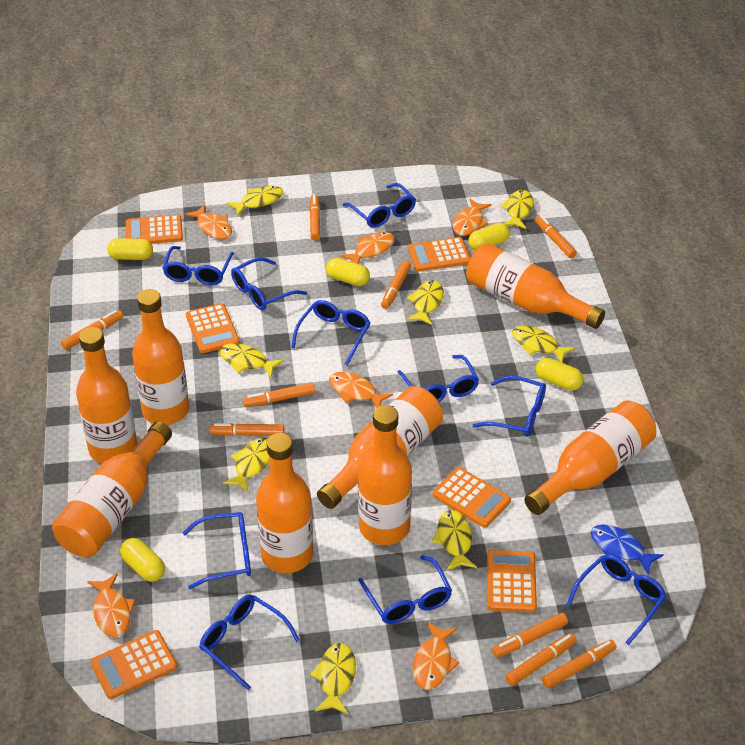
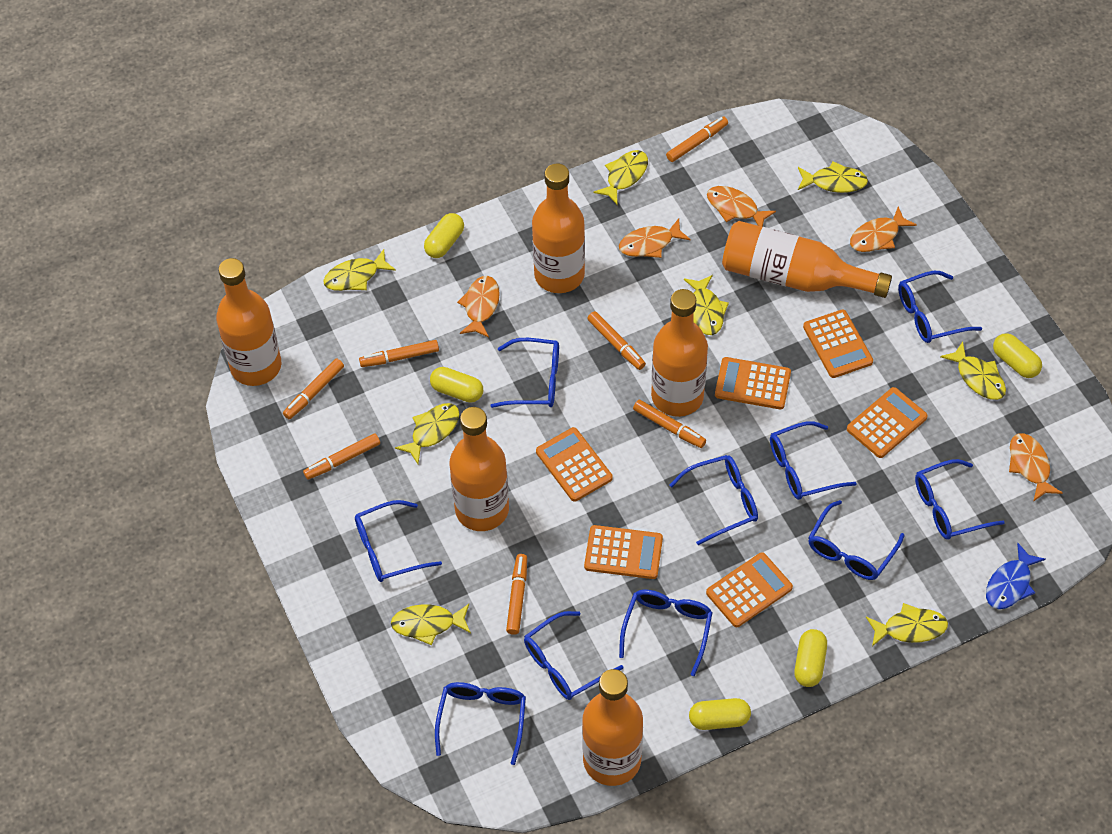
orange bottle: [52,421,172,557] [76,327,137,463] [132,289,189,425] [256,433,313,573] [317,386,443,509] [358,405,412,545] [466,243,605,329] [524,401,657,515] = 8 -> [216,258,281,386] [449,407,509,531] [532,163,585,293] [582,669,643,786] [651,289,708,417] [722,221,892,298] = 6
orange fish: [87,573,136,637] [185,205,232,239] [329,372,393,408] [340,232,395,264] [413,622,460,690] [453,199,492,236] = 6 -> [457,276,500,338] [619,218,691,258] [707,186,776,227] [850,206,917,252] [1009,433,1063,502] = 5
orange marker: [61,310,123,350] [209,423,284,436] [243,383,315,407] [309,194,320,241] [381,261,411,309] [492,613,568,658] [505,633,577,686] [535,215,577,258] [542,640,616,688] = 9 -> [283,358,344,419] [303,434,380,480] [359,340,439,367] [506,554,527,635] [587,311,646,370] [633,400,706,448] [666,116,728,162] = 7

